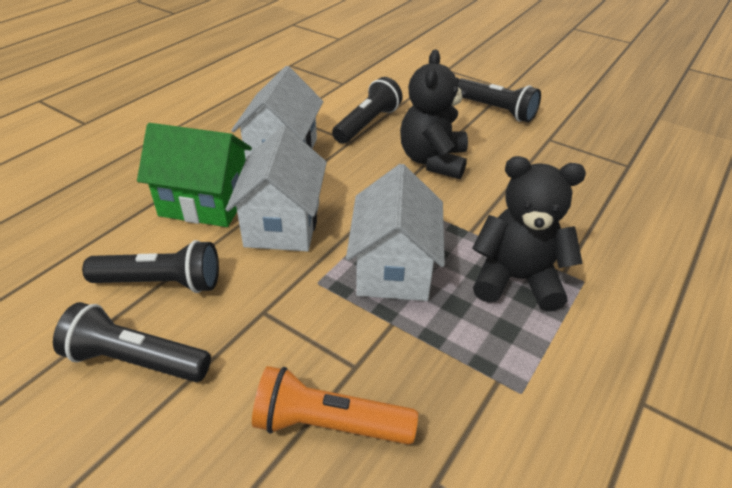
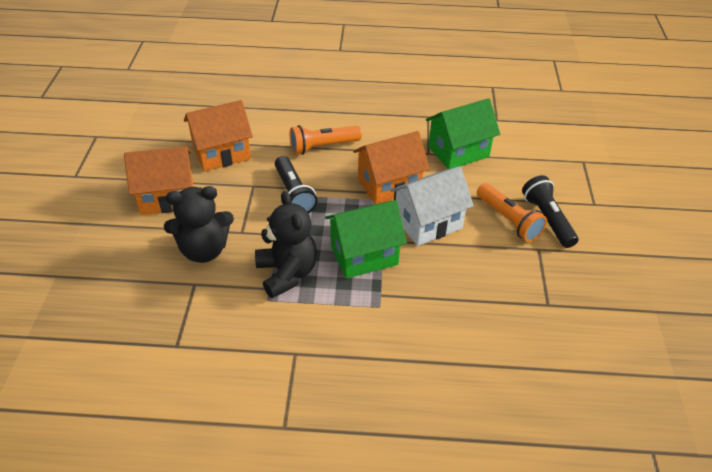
black flashlight: [53,302,211,382] [82,240,219,293] [332,77,403,144] [458,78,541,122] = 4 -> [275,156,317,213] [522,175,578,248] = 2
green house: [137,123,252,227] = 1 -> [325,200,407,279] [426,98,500,169] = 2
orange flashlight: [252,366,418,445] = 1 -> [290,125,362,155] [477,183,547,242] = 2
orange house: none = 0 -> [124,146,193,215] [184,100,253,172] [353,131,430,204] = 3
white house: [226,125,327,251] [231,66,323,159] [346,164,445,301] = 3 -> [390,166,474,246] = 1

